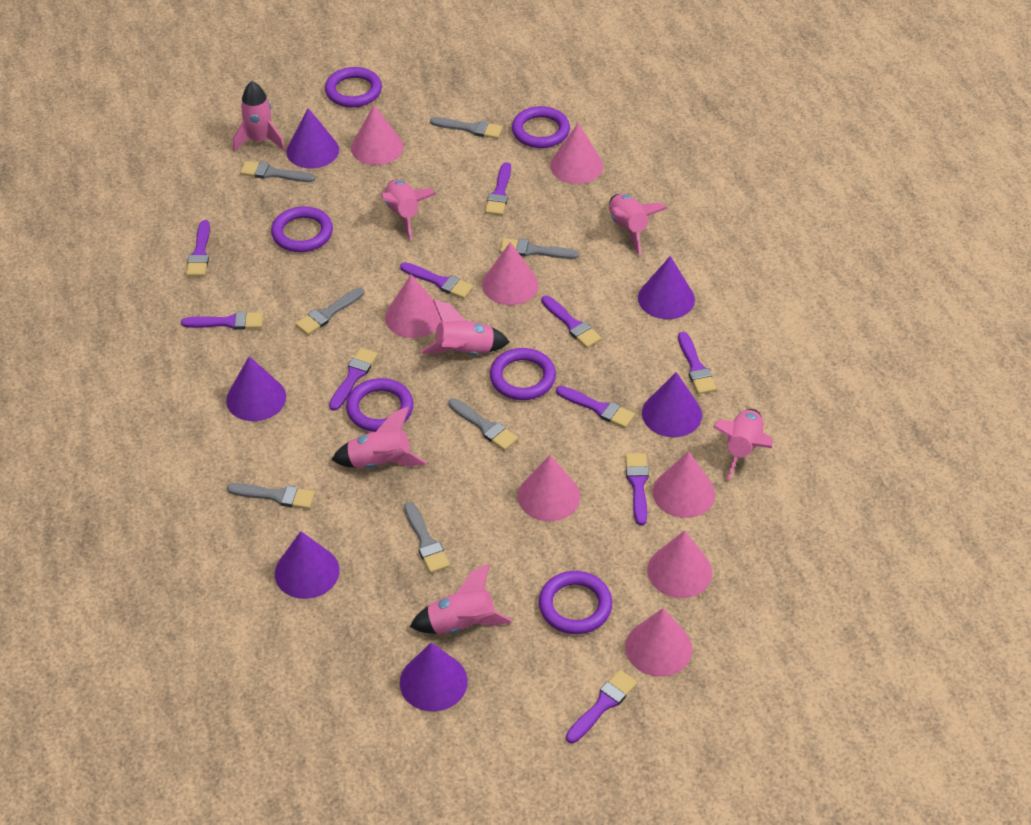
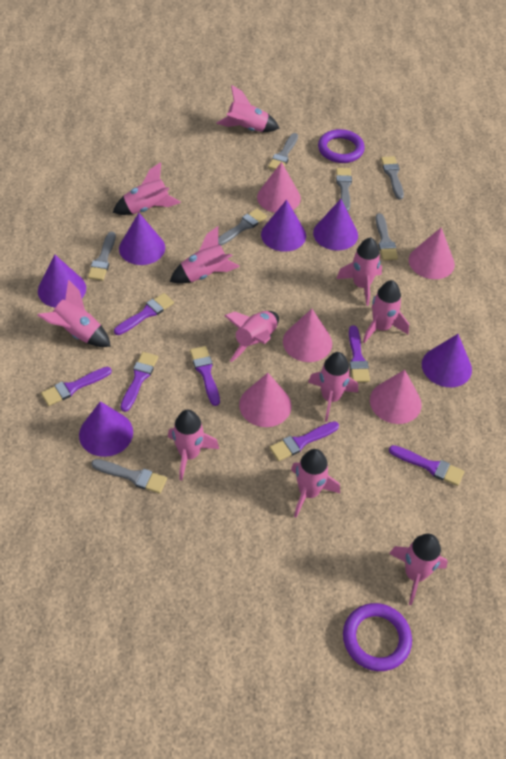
pink cone: [351,105,404,165] [385,274,442,338] [482,242,539,305] [518,455,580,521] [550,123,603,184] [625,608,692,677] [648,530,712,598] [653,451,715,518] = 8 -> [239,373,292,427] [257,162,301,213] [283,309,332,362] [370,370,422,424] [409,227,455,279] = 5
pink rocket: [233,81,285,151] [332,407,427,468] [381,180,436,240] [410,563,512,634] [420,300,509,355] [609,194,668,255] [713,409,773,480] = 7 -> [37,280,111,347] [113,162,181,215] [168,410,219,481] [170,226,240,284] [217,85,280,132] [224,311,279,362] [291,449,340,518] [308,352,358,422] [336,237,382,306] [363,280,409,343] [389,534,448,605] = 11
purple brush: [181,311,263,330] [186,220,210,276] [329,348,378,411] [400,262,473,299] [485,162,511,215] [541,296,602,348] [556,386,635,428] [566,670,637,743] [625,453,649,525] [678,332,717,394] = 10 -> [41,367,112,406] [114,293,174,335] [120,352,158,412] [190,346,220,406] [269,421,339,461] [349,325,370,382] [389,445,464,486] = 7
purple ring: [271,206,333,252] [325,67,382,107] [346,378,413,432] [490,348,556,400] [512,106,570,148] [539,571,612,634] = 6 -> [318,129,365,163] [343,603,412,671] = 2

